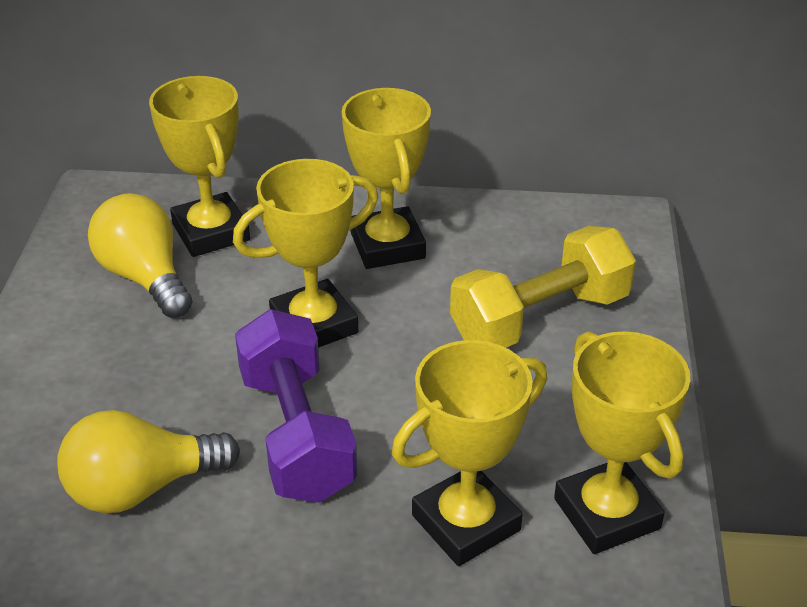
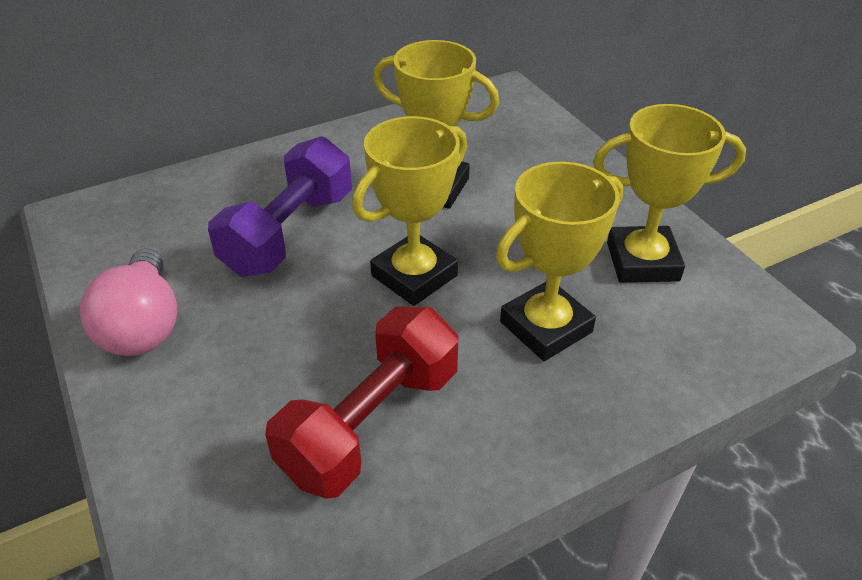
pink light bulb: none = 0 -> [80,249,178,356] = 1
red dumbbell: none = 0 -> [265,306,459,499] = 1
yellow dumbbell: [450,226,636,348] = 1 -> none = 0
yellow light bulb: [57,410,240,513] [88,193,192,318] = 2 -> none = 0
yellow trophy: [149,76,250,257] [233,159,378,348] [342,88,431,269] [392,340,547,566] [554,331,690,554] = 5 -> [352,116,467,306] [373,40,499,209] [496,162,623,361] [593,104,746,283] = 4

